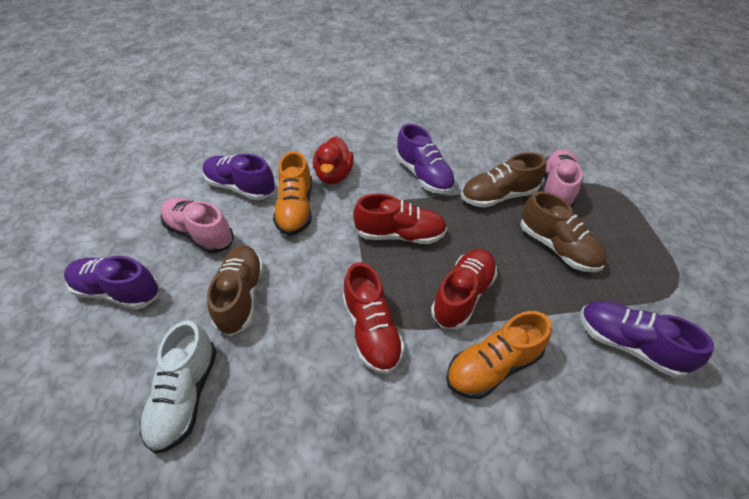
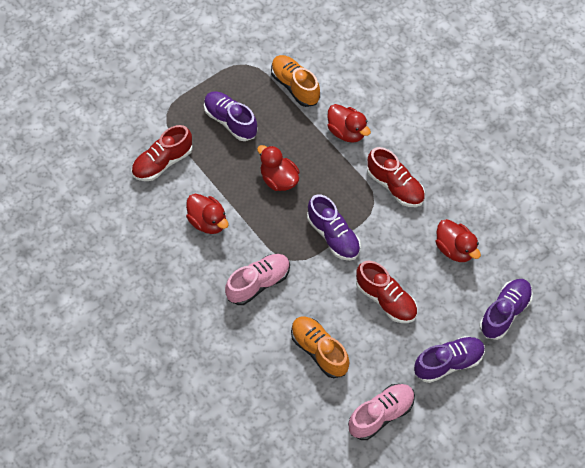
brown shoe: [207,245,264,336] [461,152,546,208] [520,191,607,272] = 3 -> none = 0
red duck: [313,136,354,184] = 1 -> [186,194,229,234] [257,145,300,191] [327,104,371,143] [436,219,481,262] = 4
white shoe: [140,320,217,454] = 1 -> none = 0

